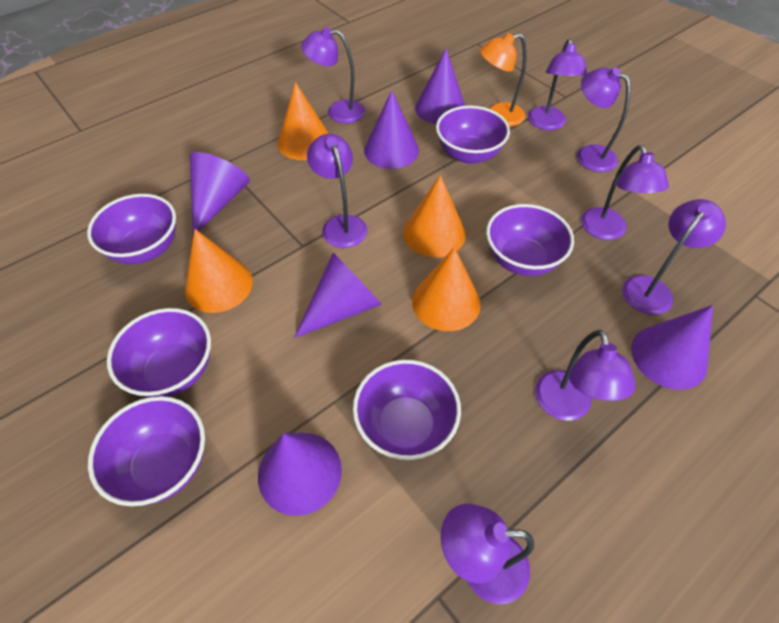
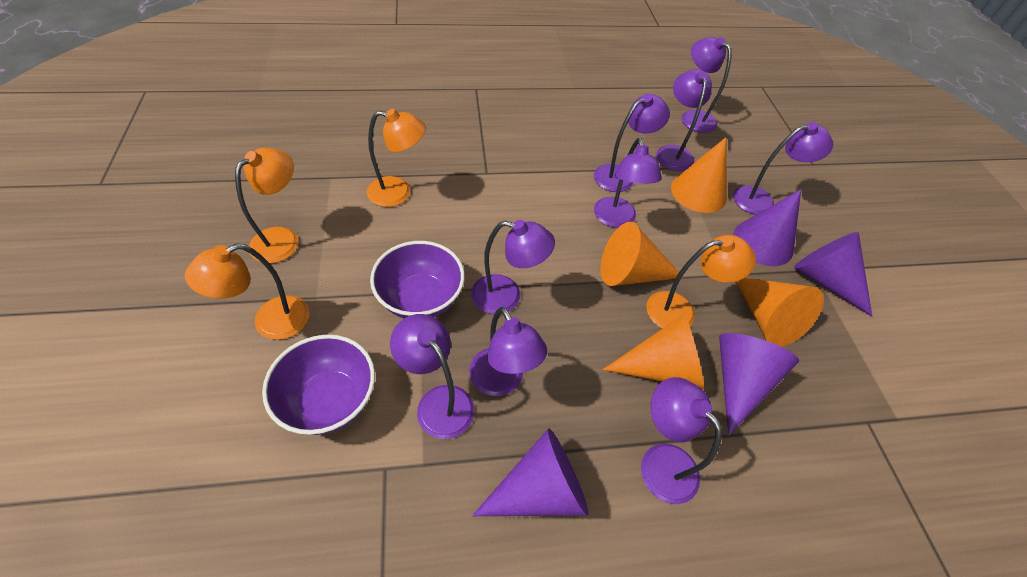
orange lamp: [480,33,527,127] = 1 -> [185,243,310,340] [235,148,299,263] [367,109,426,207] [646,235,756,329] = 4
purple bowl: [87,194,176,264] [88,396,205,506] [107,308,211,398] [353,360,461,460] [436,106,510,164] [486,204,574,276] = 6 -> [262,334,375,435] [370,241,465,318] = 2
purple cone: [190,152,250,236] [258,433,342,516] [294,253,382,338] [364,90,419,169] [415,49,465,124] [631,305,713,390] = 6 -> [472,428,589,516] [719,333,799,436] [733,189,801,266] [794,232,872,316] = 4
purple lamp: [301,27,365,123] [307,134,367,248] [441,504,534,604] [528,38,587,130] [535,330,636,421] [577,68,631,172] [581,145,669,240] [622,199,726,315] = 8 -> [390,314,474,439] [469,307,547,396] [471,220,555,314] [594,94,670,192] [594,138,662,228] [641,377,722,504] [656,69,712,171] [682,37,732,133] [733,122,833,215] = 9

